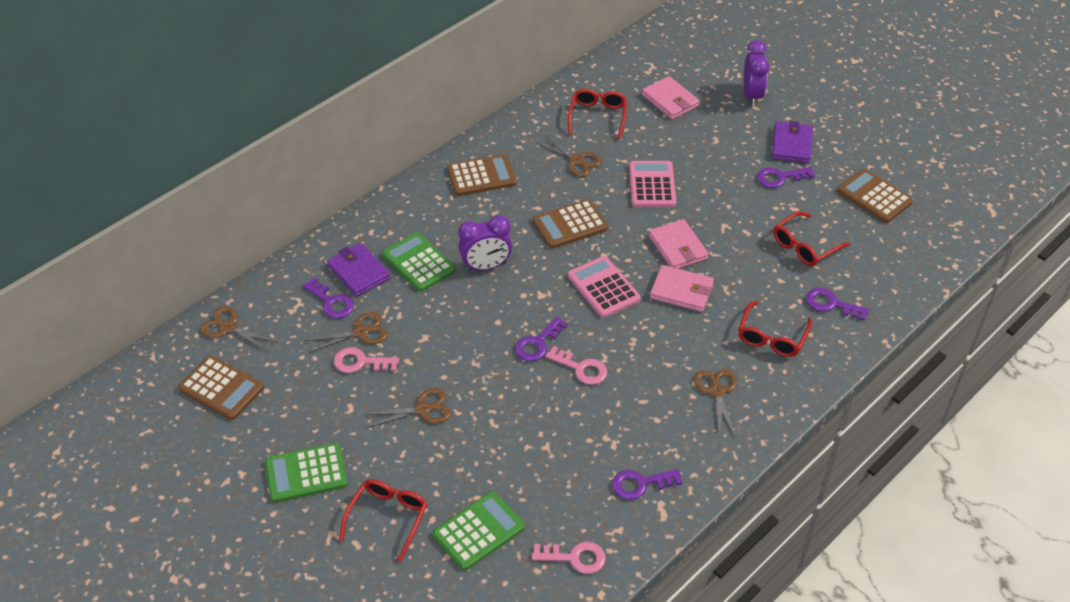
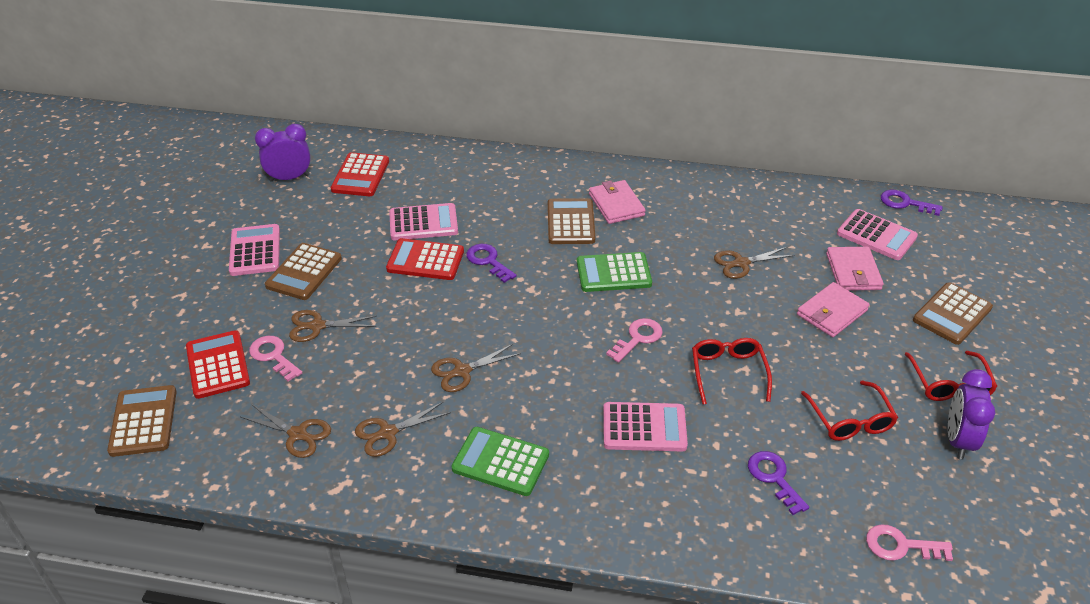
green calculator: [265,443,348,503] [382,232,456,292] [433,491,525,571] = 3 -> [452,427,549,496] [577,252,652,292] = 2
pink calculator: [568,256,641,318] [629,161,676,207] = 2 -> [229,224,280,276] [389,203,458,240] [603,402,688,451] [837,209,918,260] = 4
purple key: [303,278,354,319] [515,317,568,361] [612,469,682,500] [757,167,814,188] [806,288,869,321] = 5 -> [466,244,517,283] [748,451,809,515] [881,190,943,216] = 3
purple wallet: [327,243,390,297] [772,121,813,163] = 2 -> none = 0
red calculator: none = 0 -> [186,330,250,399] [331,152,389,196] [386,238,464,280] = 3
red glasses: [339,479,427,563] [568,89,627,140] [738,301,812,357] [773,211,850,266] = 4 -> [692,338,772,405] [801,380,898,441] [905,351,997,401] = 3

